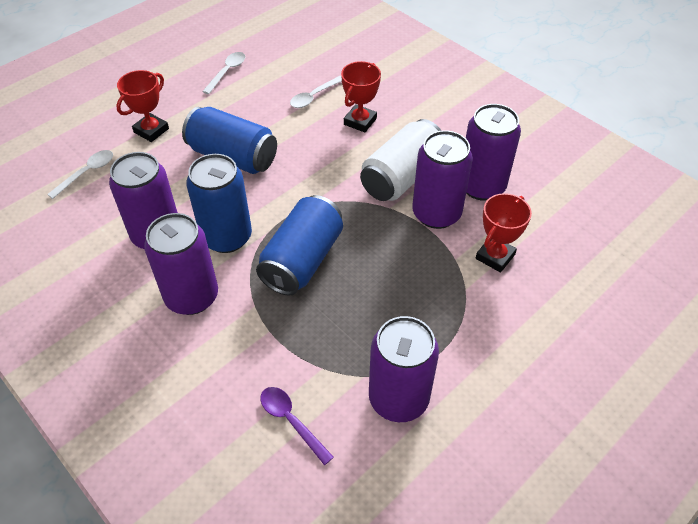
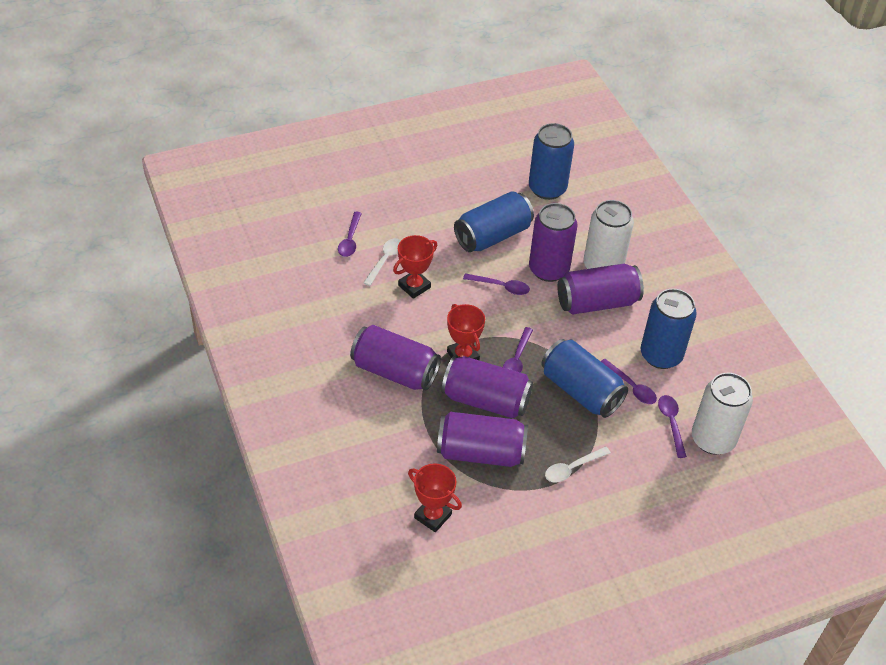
blue can: [182,107,277,174] [186,154,252,253] [256,195,343,296] = 3 -> [454,191,534,252] [529,123,574,200] [542,339,628,418] [641,289,697,369] = 4
purple spoon: [260,387,334,465] = 1 -> [338,212,362,257] [463,273,530,295] [503,327,533,373] [601,359,657,404] [658,395,687,458] = 5
white can: [360,119,442,201] = 1 -> [583,200,634,269] [692,372,753,455] = 2
white spoon: [47,150,113,199] [202,52,245,94] [290,76,342,108] = 3 -> [363,238,401,286] [545,447,611,483] = 2

